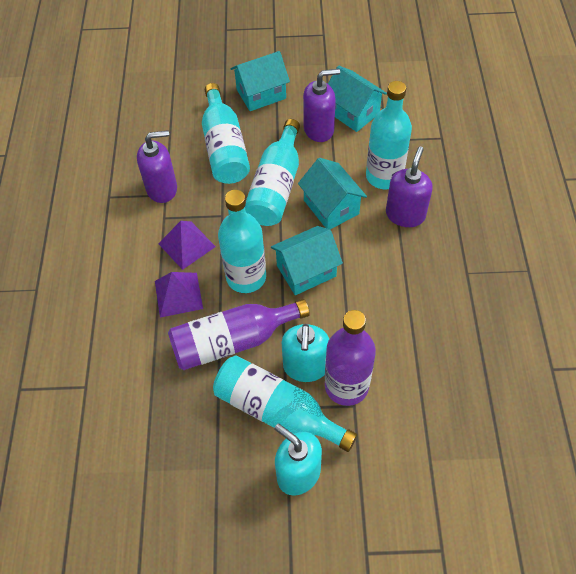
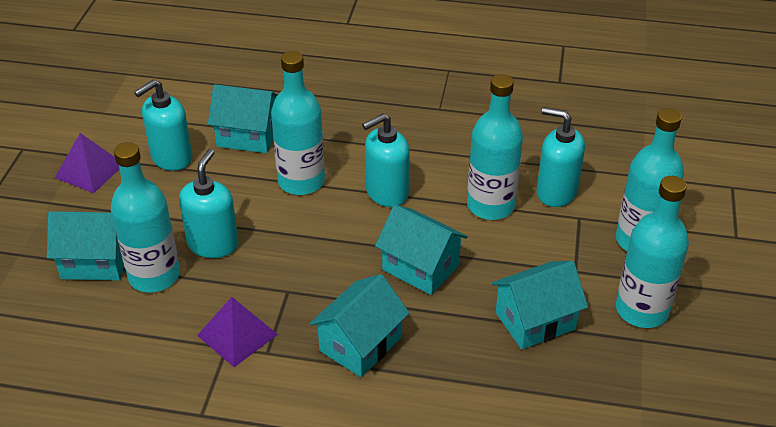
purple bottle: [168,299,310,370] [325,310,376,406] = 2 -> none = 0
purple soap dispenser: [137,130,177,203] [303,69,340,142] [386,146,433,227] = 3 -> none = 0
turquoise house: [230,51,290,111] [271,226,343,295] [298,158,367,229] [328,66,387,132] = 4 -> [47,211,124,280] [208,84,278,153] [309,274,409,377] [375,205,468,295] [491,261,588,350] = 5
turquoise soap dispenser: [274,424,322,495] [281,324,329,382] = 2 -> [134,79,192,171] [179,149,239,258] [362,114,410,207] [537,107,585,207] = 4

